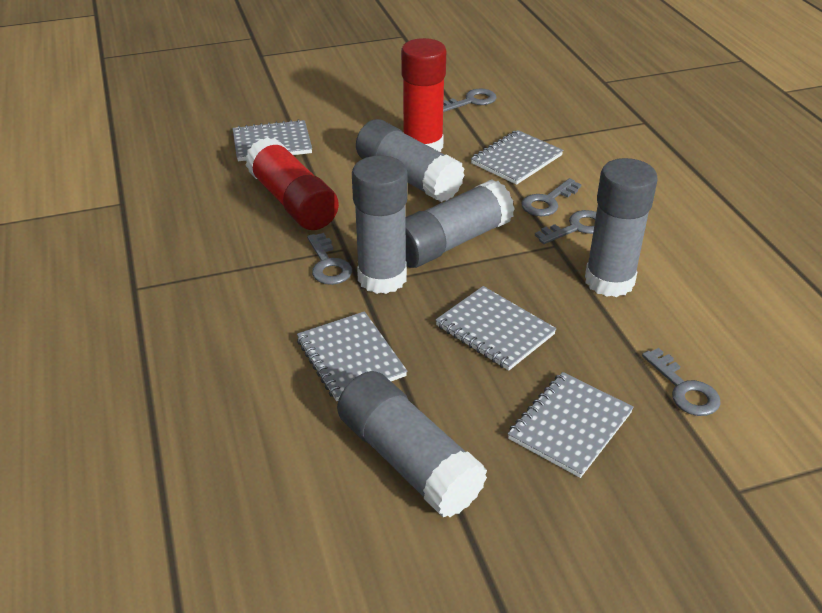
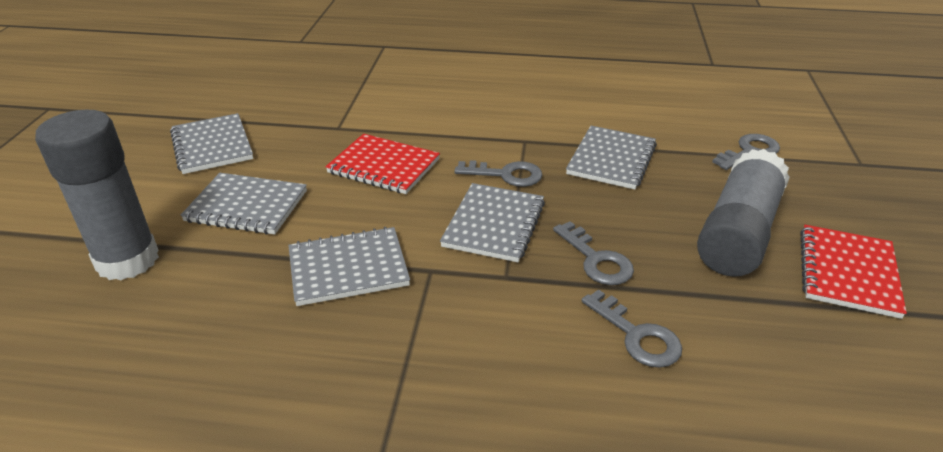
grey glue stick: [337,371,487,517] [352,155,407,294] [356,119,465,202] [406,179,515,268] [585,158,658,297] = 5 -> [35,109,159,281] [697,149,790,277] = 2
grey key: [307,233,352,285] [443,88,497,112] [521,178,581,216] [535,210,596,244] [642,348,721,416] = 5 -> [454,160,542,187] [553,221,634,285] [581,290,682,368] [712,134,780,170] = 4
red glue stick: [245,137,339,230] [401,38,446,152] = 2 -> none = 0
red notebook: none = 0 -> [326,134,440,194] [800,225,907,319] = 2

